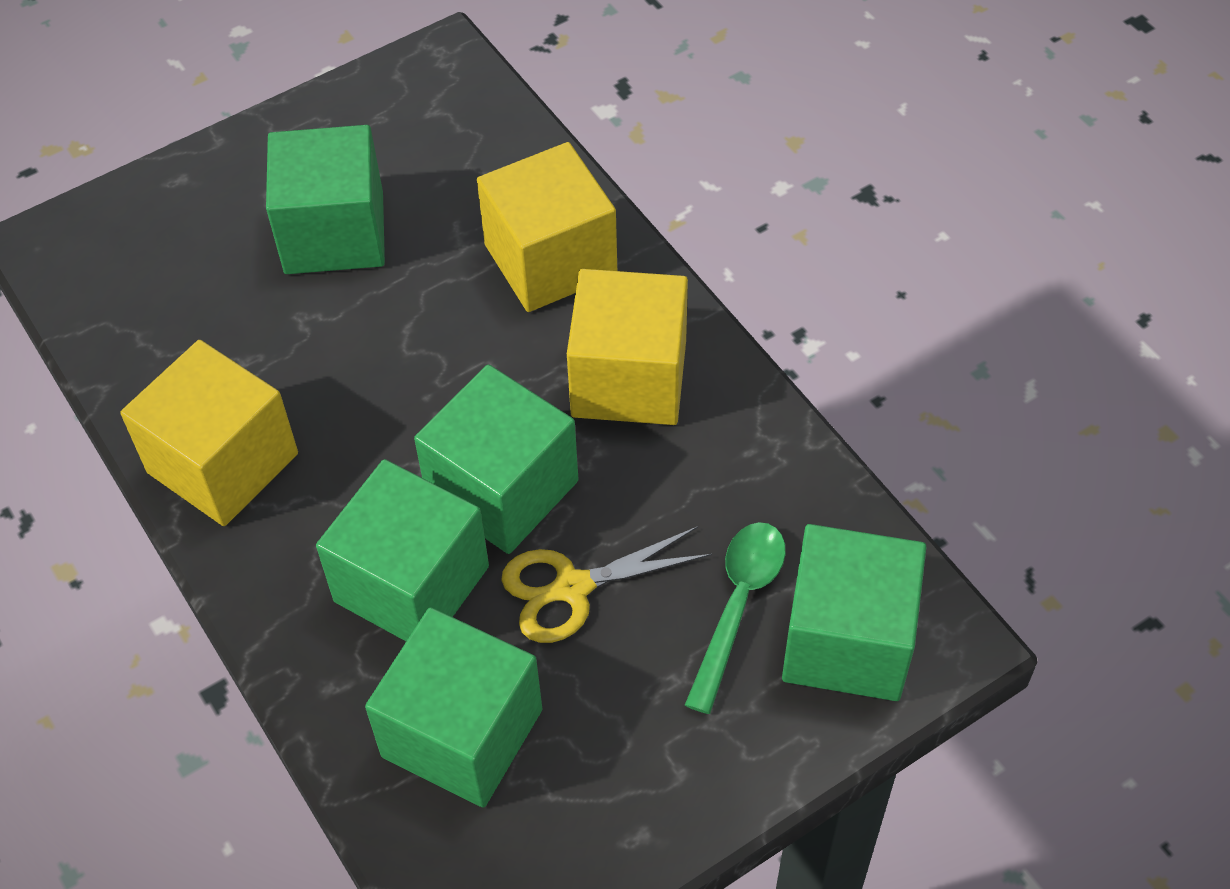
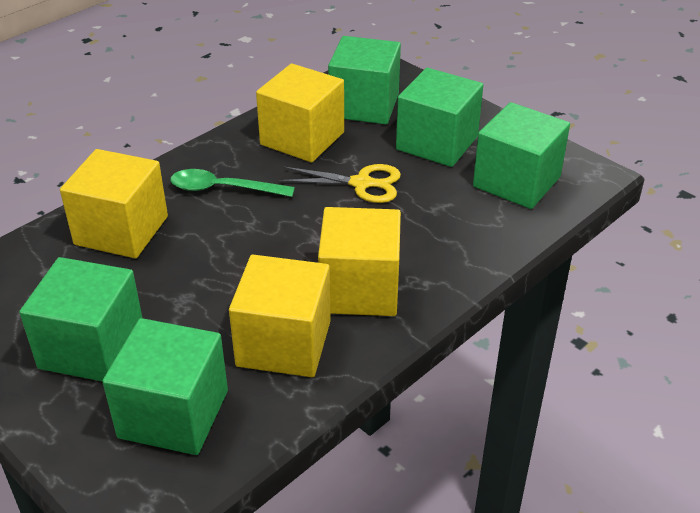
yellow cube: [120,340,298,526] [477,142,617,312] [567,269,688,425] = 3 -> [60,149,168,258] [229,255,331,377] [256,63,344,162] [318,207,401,316] = 4

